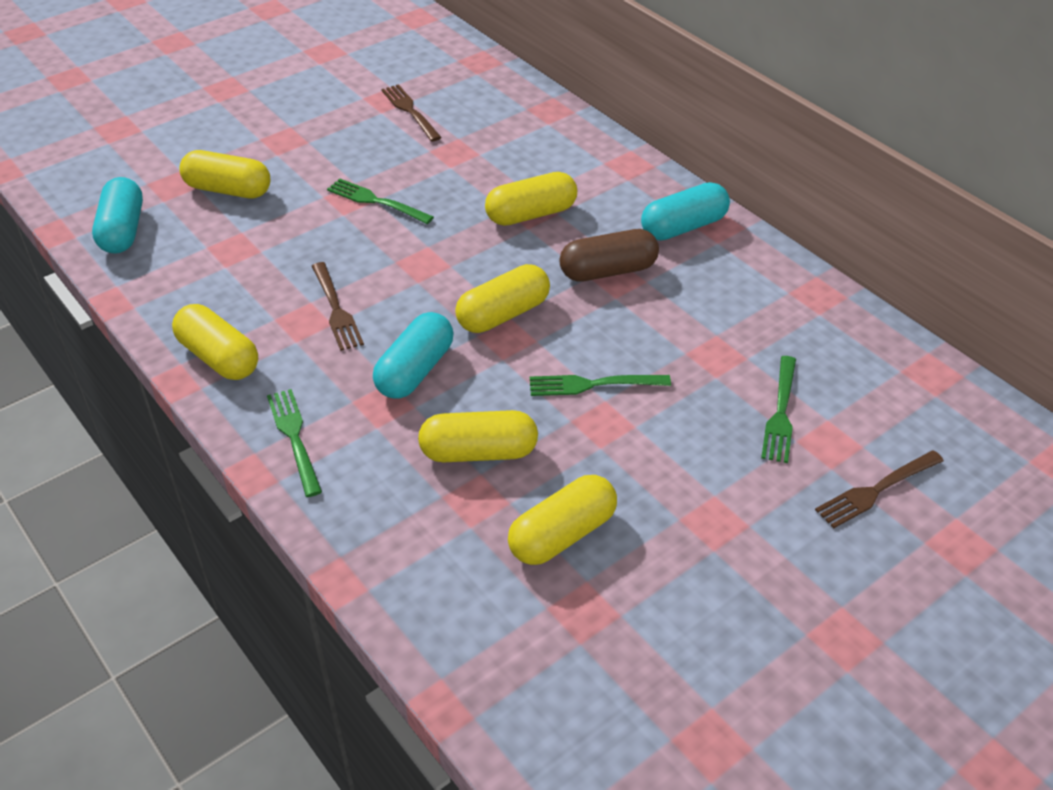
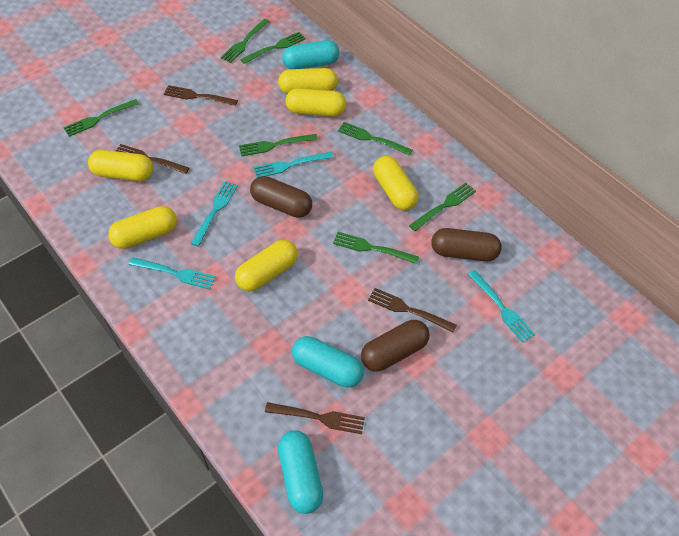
brown capsule: [559,229,659,282] = 1 -> [250,176,312,218] [361,320,430,371] [431,228,502,261] = 3
brown fork: [312,262,364,351] [381,84,442,141] [815,450,944,529] = 3 -> [116,144,189,174] [164,85,238,106] [265,402,365,434] [368,288,457,333] = 4
green fork: [267,389,322,497] [327,178,434,224] [530,375,671,396] [761,356,796,463] = 4 -> [63,99,139,137] [220,19,270,63] [239,134,318,157] [240,32,306,64] [333,232,419,264] [338,122,413,156] [409,183,476,231] = 7
turquoise fork: none = 0 -> [129,257,216,290] [191,181,238,247] [253,152,333,178] [468,270,535,343] = 4

